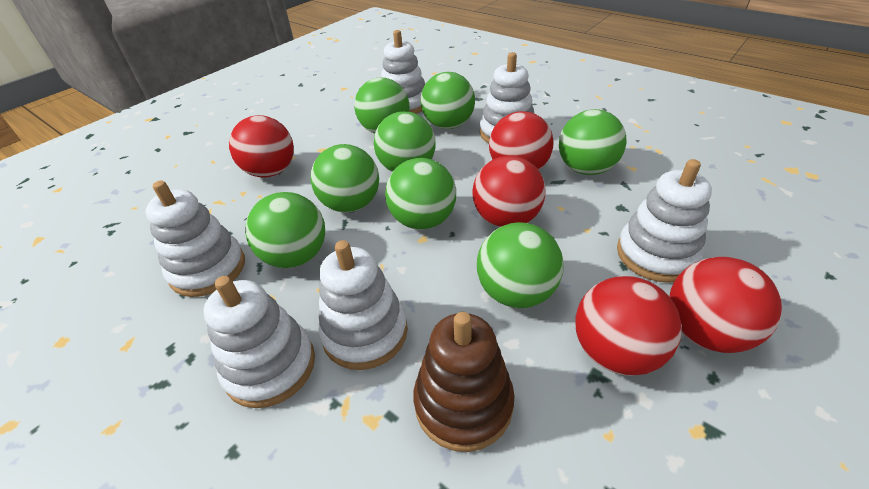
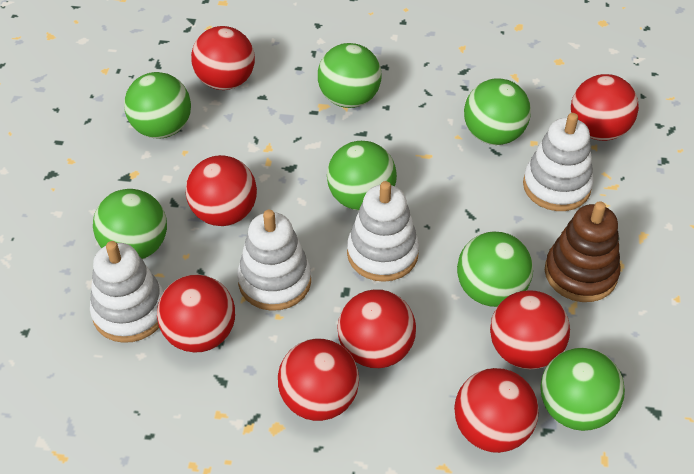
green ball: [245,192,325,268] [311,144,379,212] [354,78,410,134] [374,111,435,172] [385,158,456,230] [420,72,475,129] [477,222,564,308] [559,109,627,175] = 8 -> [93,189,167,259] [124,72,191,138] [318,43,382,108] [327,141,397,210] [457,231,533,307] [464,78,531,145] [540,348,625,431] = 7
red ball: [229,115,294,177] [473,156,546,227] [489,111,554,170] [575,276,682,376] [669,257,782,353] = 5 -> [157,274,235,353] [186,155,257,226] [191,26,255,90] [278,338,359,421] [337,289,416,368] [454,368,538,453] [490,290,570,369] [571,74,639,141] = 8
white stacking toy: [146,181,245,297] [204,276,315,408] [318,240,408,370] [381,30,425,114] [480,52,534,143] [617,159,712,283] = 6 -> [90,241,164,343] [237,210,311,311] [347,181,419,282] [523,113,594,211] = 4

